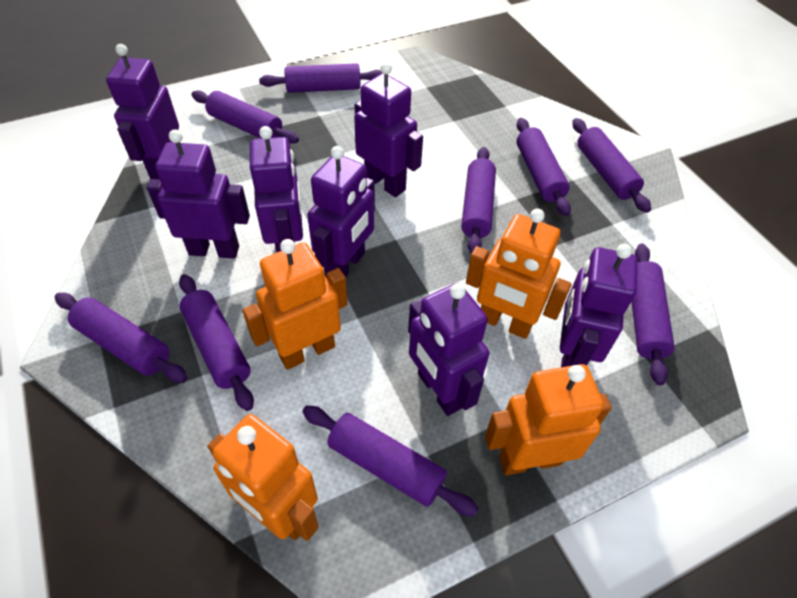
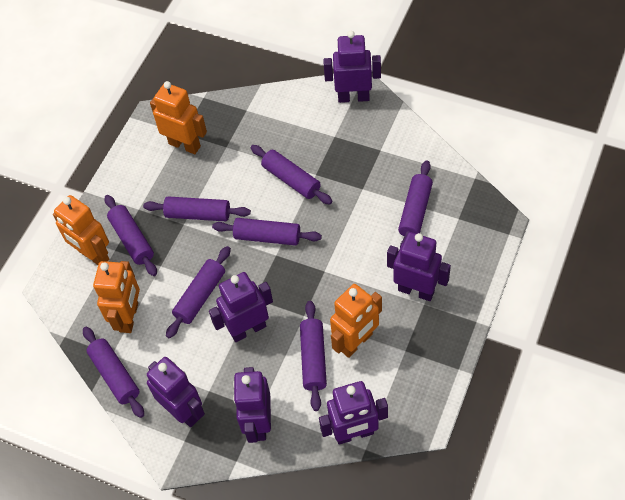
purple robot: [106,44,179,179] [147,129,250,259] [250,126,303,253] [307,146,375,278] [354,62,423,197] [408,283,489,416] [560,244,638,367] = 7 -> [147,357,205,427] [209,272,273,342] [233,367,271,443] [319,381,388,445] [323,31,381,103] [387,232,451,301] = 6
purple rolling pin: [55,293,188,383] [179,274,254,411] [191,90,299,144] [259,63,382,93] [302,406,479,516] [461,147,496,254] [517,118,571,216] [572,118,651,213] [631,244,675,385] = 9 -> [83,327,144,418] [105,195,157,276] [143,196,251,221] [166,246,231,339] [212,218,322,246] [251,145,333,205] [300,301,327,411] [398,160,433,247] = 8

